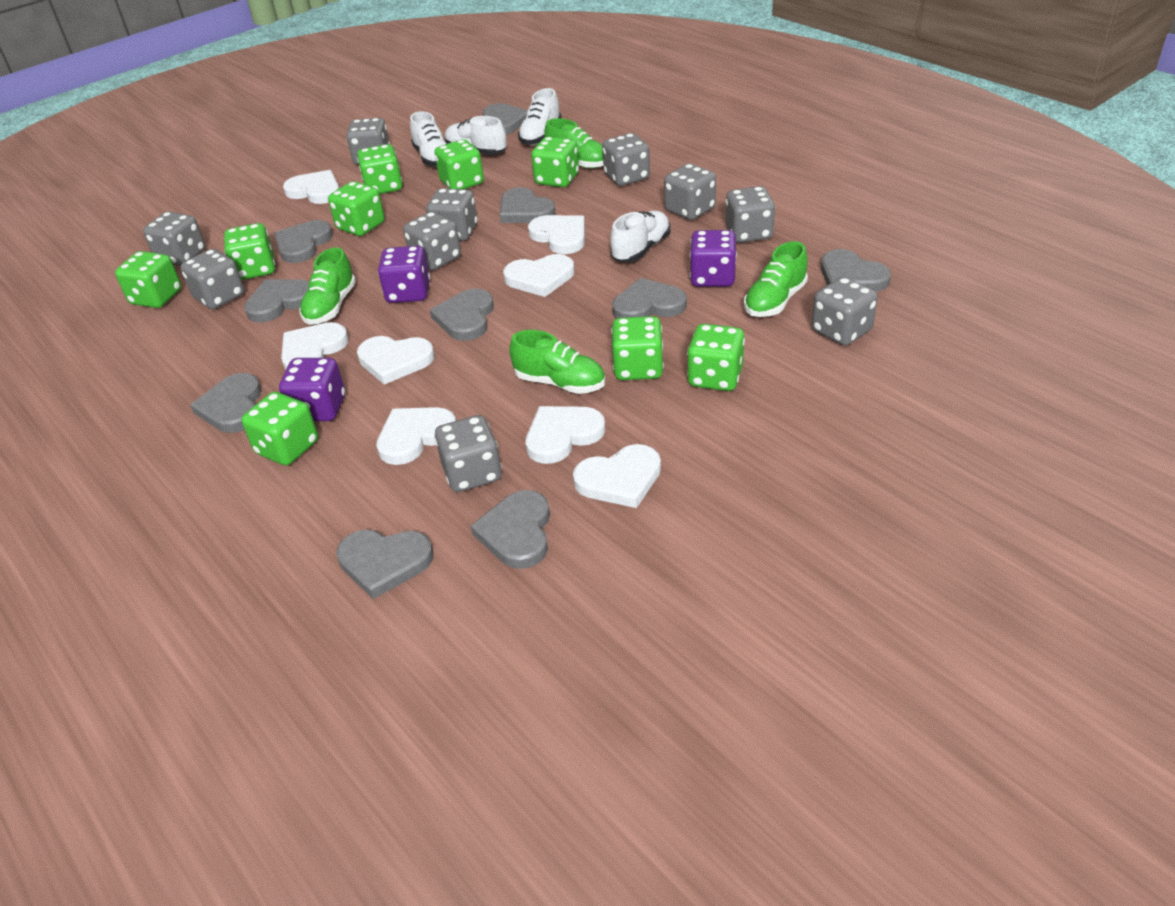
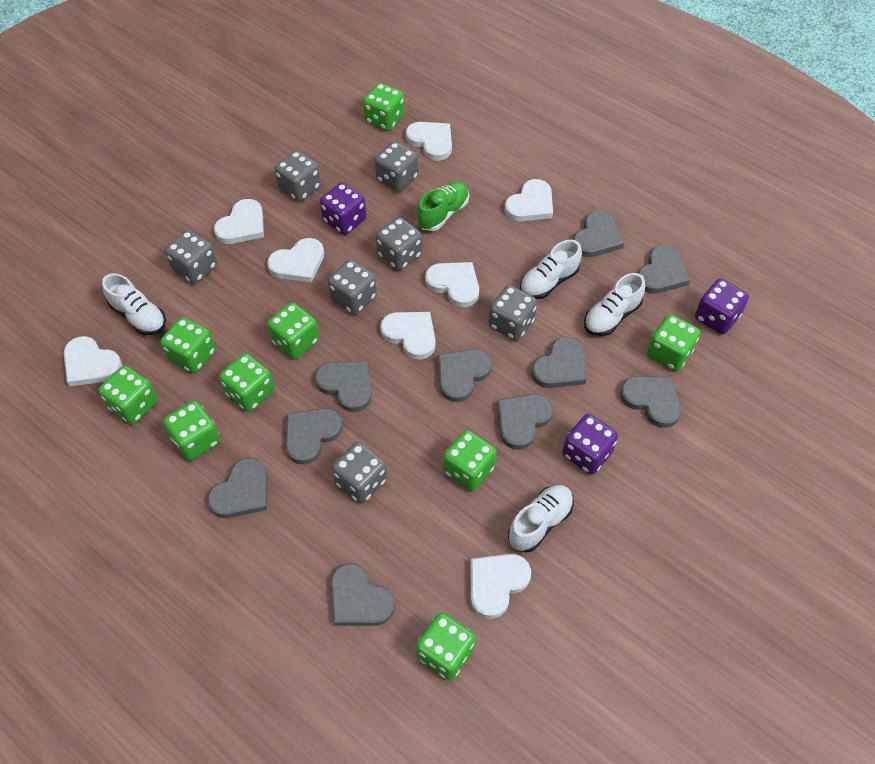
green shoe: [299,247,356,325] [509,330,605,394] [544,118,604,169] [744,241,808,317] = 4 -> [417,181,469,231] = 1
grey dice: [143,212,205,266] [181,249,244,309] [346,118,390,165] [403,211,461,271] [426,188,478,241] [435,415,502,492] [602,133,650,186] [664,163,716,220] [726,186,775,243] [812,277,878,346] = 10 -> [165,230,217,284] [274,150,321,202] [328,260,377,315] [332,442,387,504] [375,141,418,192] [376,217,422,271] [489,285,537,341] = 7

